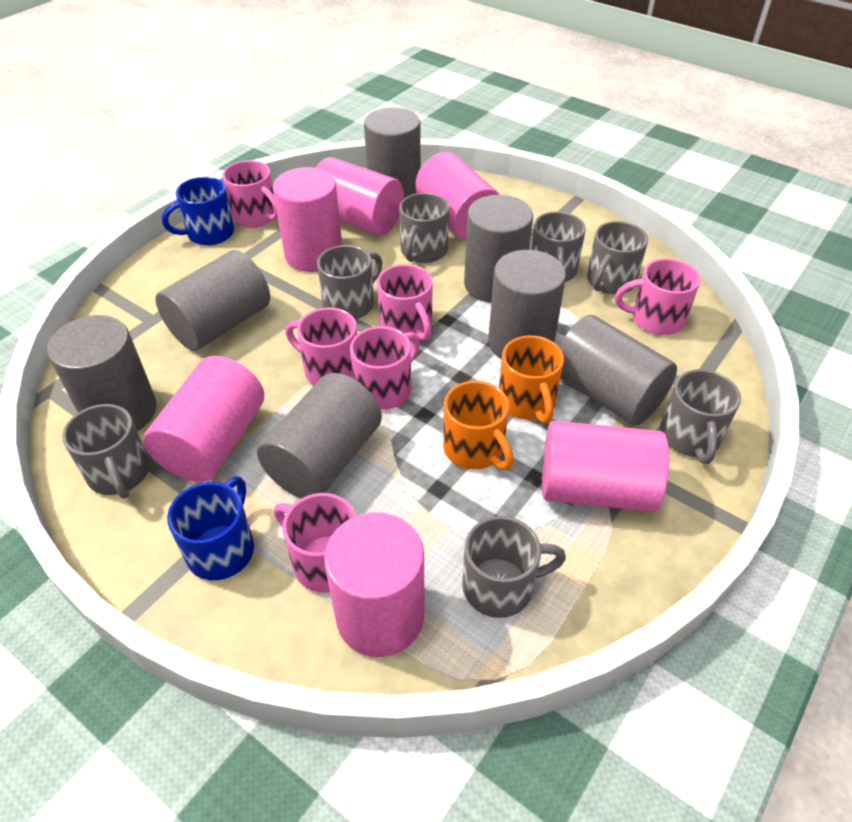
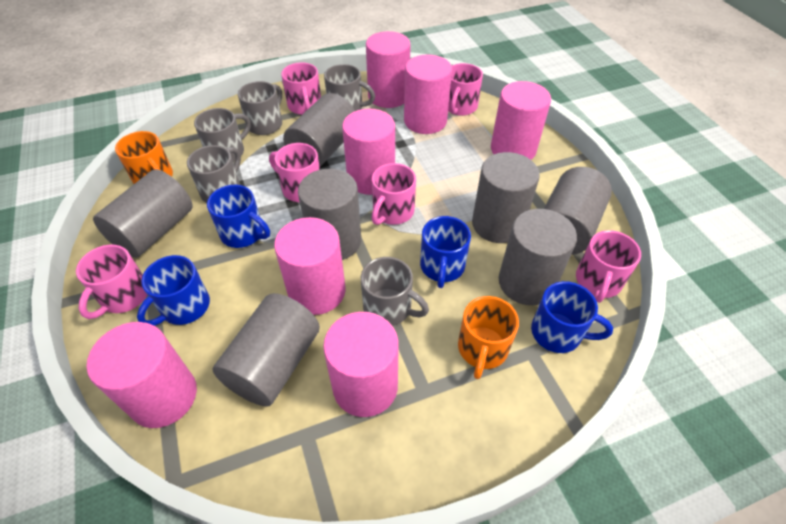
blue mug: [162,177,234,246] [167,476,254,580] = 2 -> [137,255,210,326] [207,185,270,248] [420,216,471,288] [531,281,613,353] = 4
grey mug: [62,404,150,499] [317,245,382,319] [399,193,449,263] [462,516,566,618] [531,212,586,282] [587,221,648,294] [660,369,741,464] = 7 -> [187,145,241,203] [194,108,251,162] [238,81,282,135] [324,64,375,111] [361,257,429,326] = 5
pink cylinder: [143,356,264,482] [273,167,342,272] [316,157,404,236] [324,512,424,657] [415,152,500,240] [542,421,669,512] = 6 -> [87,322,197,428] [274,217,346,315] [323,312,399,417] [342,109,395,195] [366,31,411,108] [404,54,452,134] [491,81,551,160] = 7

